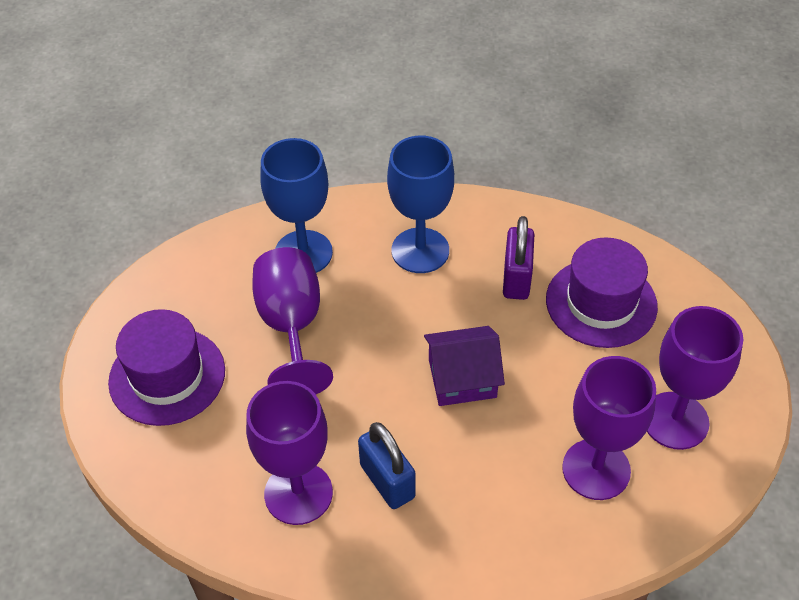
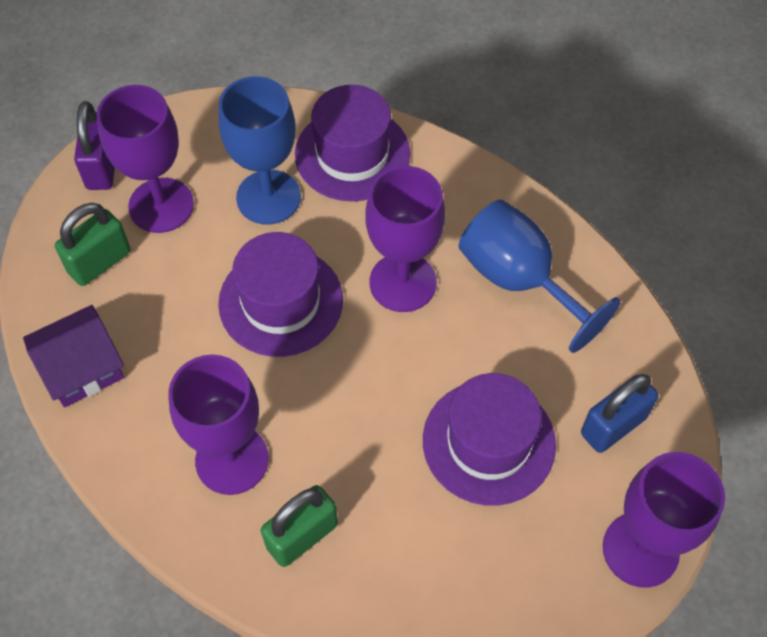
green padlock: none = 0 -> [55,203,131,286] [261,485,338,567] = 2
purple hat: [108,309,225,426] [546,237,658,348] = 2 -> [218,232,343,357] [295,85,410,201] [423,373,556,506] = 3

